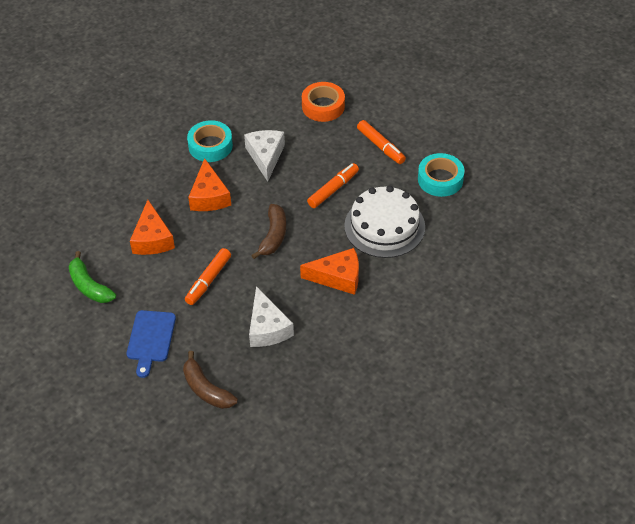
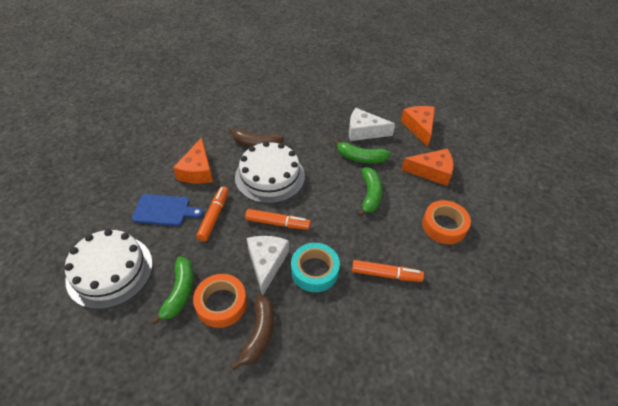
green banana: [69,251,116,303] = 1 -> [151,256,194,325] [333,139,391,163] [358,167,382,217] = 3
orange tape: [302,82,345,122] = 1 -> [193,274,247,328] [422,200,471,244] = 2
turquoise tape: [187,120,233,162] [418,153,465,197] = 2 -> [291,243,340,292] = 1
white cake: [344,186,425,258] = 1 -> [65,229,153,309] [235,141,305,204] = 2

